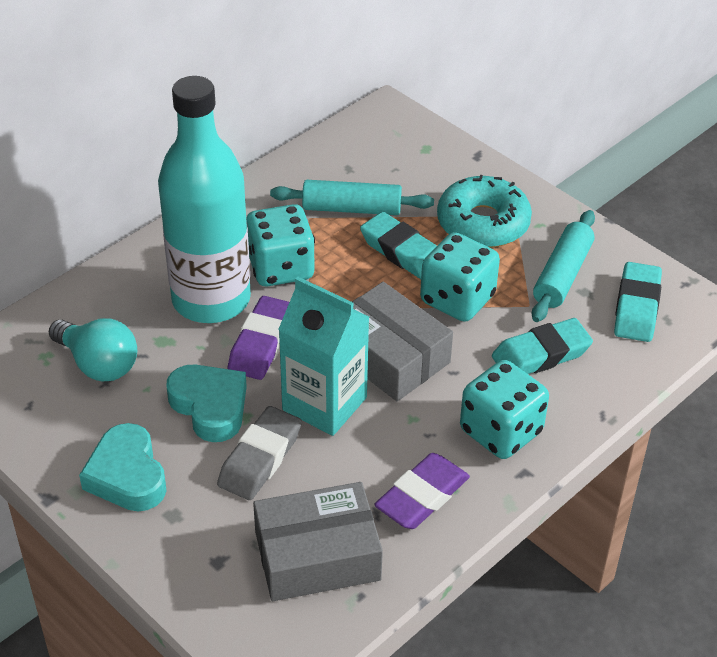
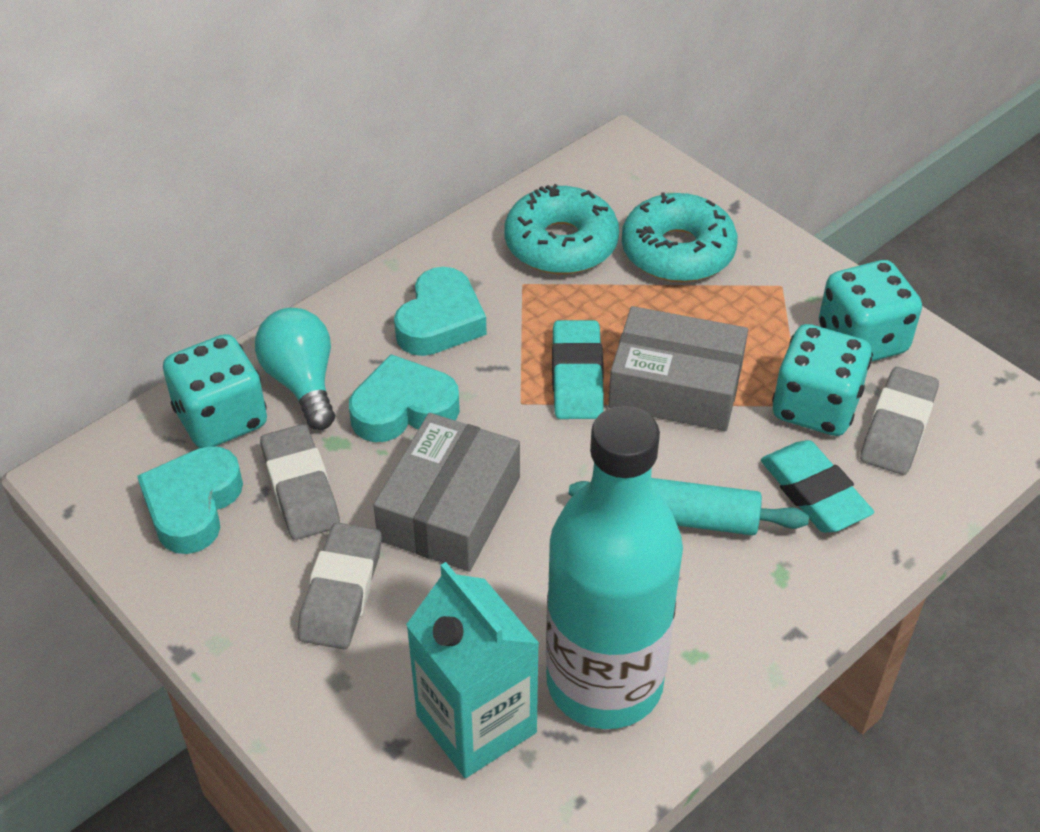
grey eraser: [217,406,302,500] = 1 -> [260,424,340,540] [297,522,382,649] [860,367,939,475] = 3
purple eraser: [228,296,289,380] [374,453,470,529] = 2 -> none = 0
turquoise donut: [437,175,532,248] = 1 -> [504,184,619,274] [622,192,737,282] = 2
turquoise eraser: [360,212,437,279] [492,318,593,374] [614,262,662,342] = 3 -> [552,320,604,419] [761,440,874,533] = 2
turquoise heart: [79,423,167,511] [166,364,247,442] = 2 -> [137,446,243,554] [349,354,460,442] [394,267,487,356] = 3
turquoise rolling pin: [270,180,434,215] [531,210,595,322] = 2 -> [569,478,809,535] = 1

